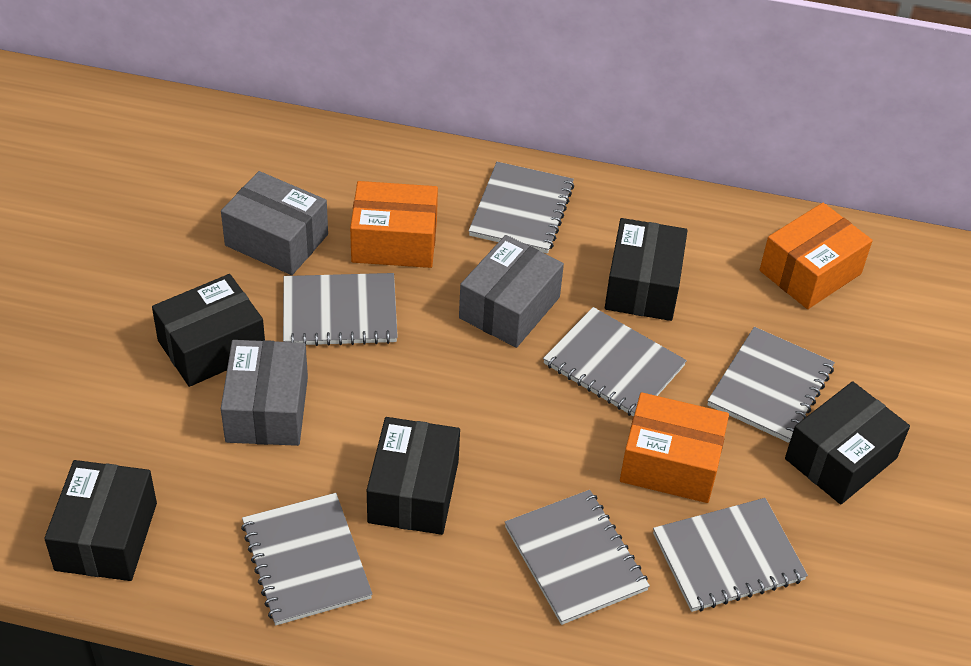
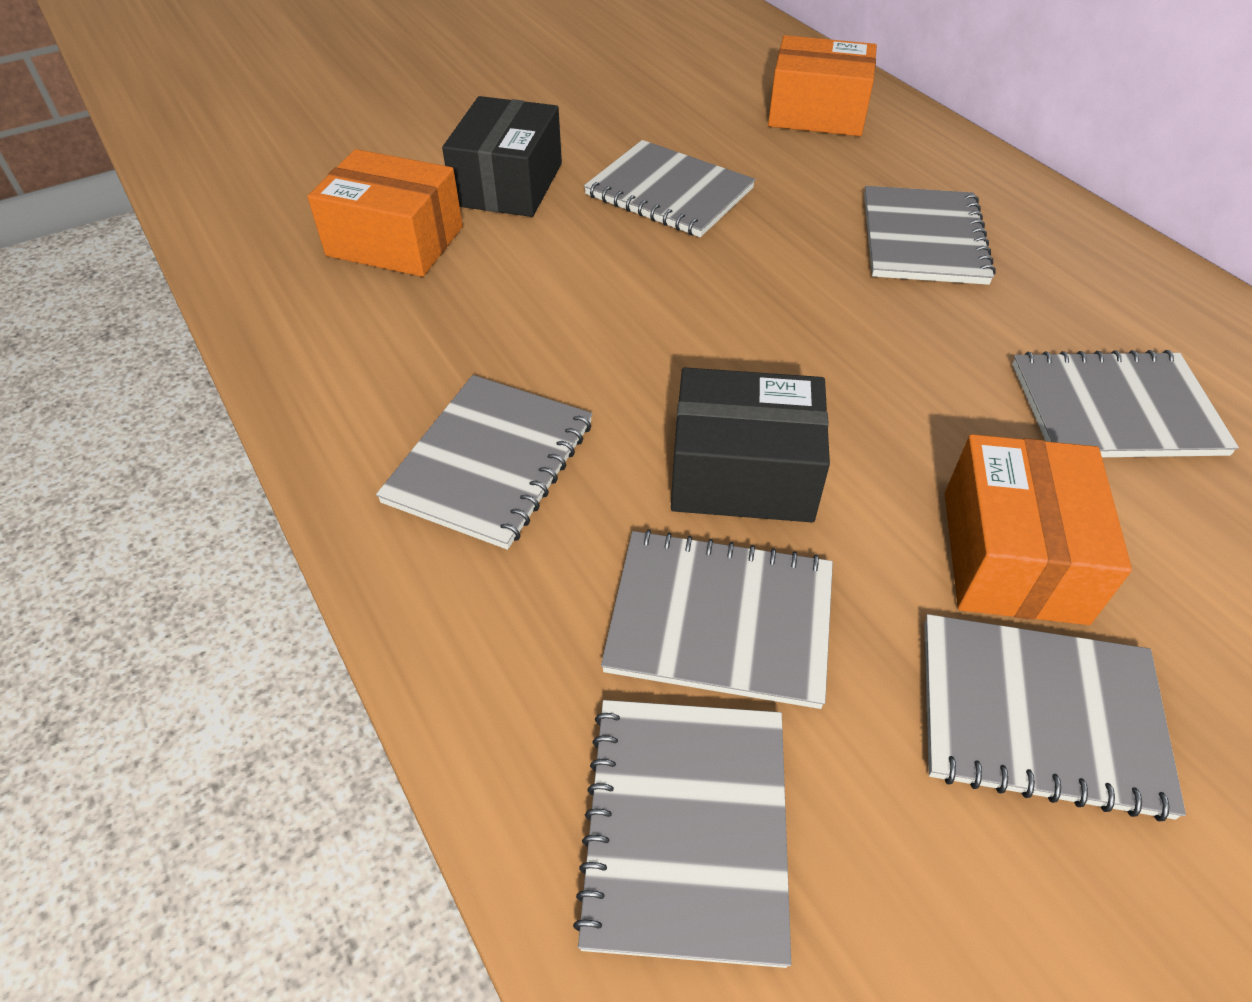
black box: [44,460,157,581] [152,274,265,387] [367,417,460,535] [605,218,688,321] [785,381,910,504] = 5 -> [442,96,562,217] [671,368,830,522] = 2
grey box: [221,171,328,275] [221,340,308,446] [459,235,564,348] = 3 -> none = 0

